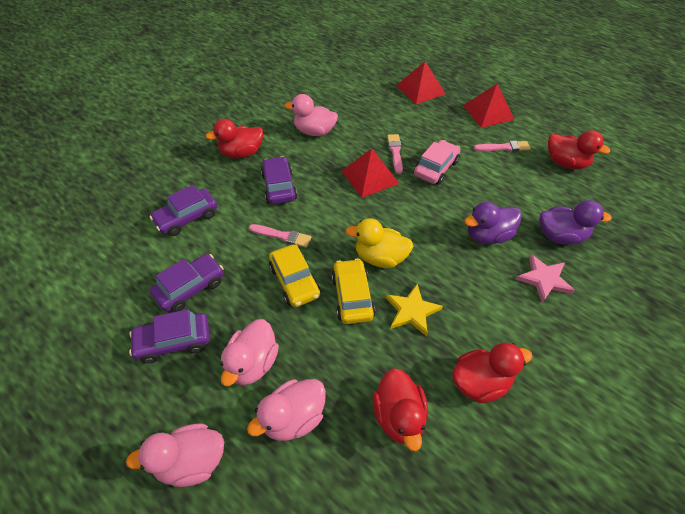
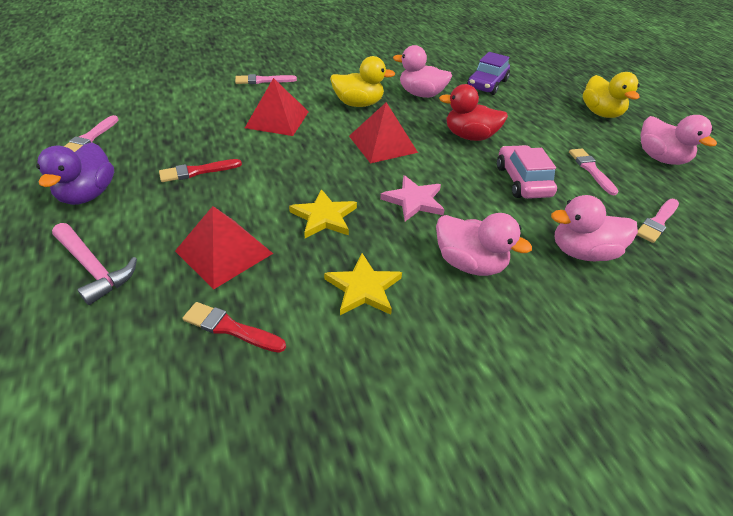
pink brush: [249,224,311,248] [387,134,403,174] [474,141,530,152] = 3 -> [64,115,118,152] [235,74,297,84] [569,149,618,195] [637,199,679,243] = 4
pink hammer: none = 0 -> [52,223,137,305] = 1
purple car: [129,309,210,364] [150,185,217,236] [150,254,224,312] [261,156,297,204] = 4 -> [467,52,510,95] = 1
purple duck: [464,202,522,244] [539,200,612,245] = 2 -> [36,142,114,205] = 1
red brush: none = 0 -> [159,159,242,182] [182,302,286,353] = 2
red duck: [205,119,263,159] [372,368,428,451] [452,343,532,403] [548,130,610,169] = 4 -> [439,84,508,141] = 1
yellow car: [269,244,321,307] [332,259,375,324] = 2 -> none = 0
yellow duck: [346,218,413,268] = 1 -> [330,56,395,107] [583,72,640,118] = 2
yellow star: [386,284,443,336] = 1 -> [289,189,357,238] [324,253,402,315] = 2

